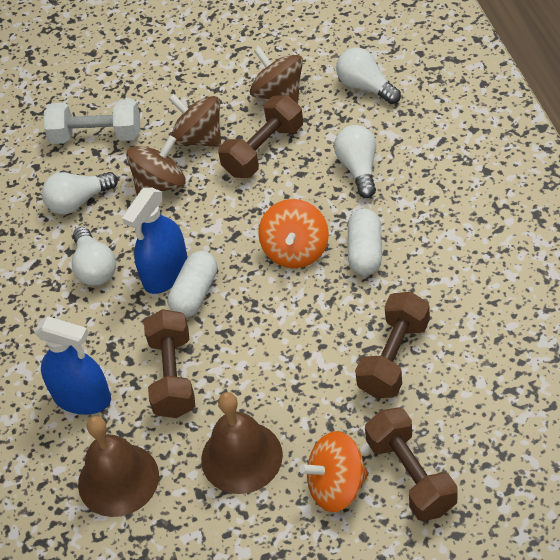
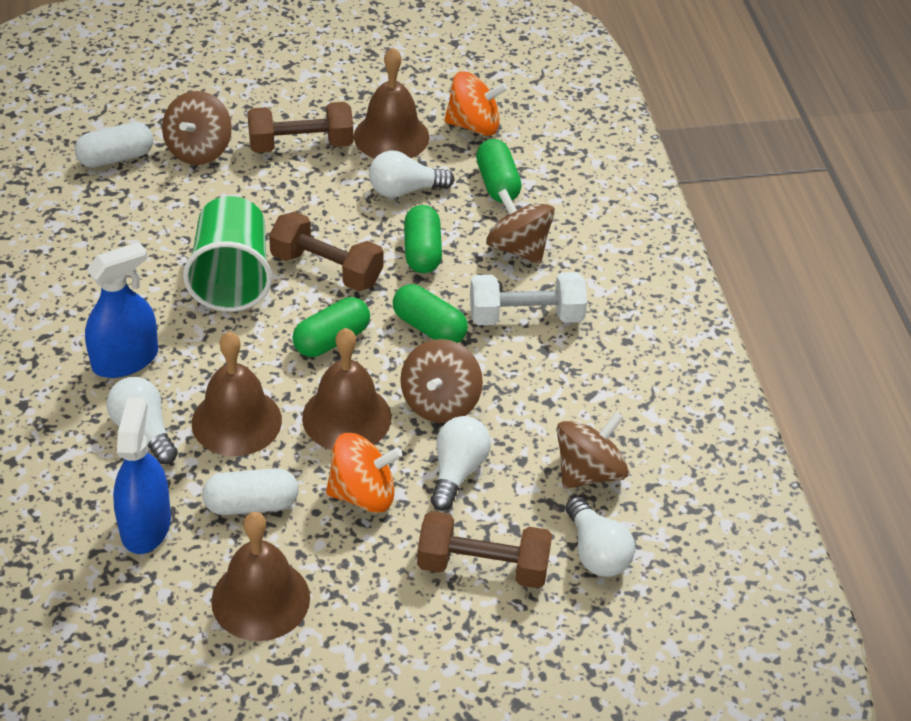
brown bell: [78,416,159,517] [201,392,283,494] = 2 -> [192,332,282,456] [211,512,310,641] [302,328,391,450] [354,47,429,159] = 4
brown dumbbell: [144,309,195,418] [218,95,303,178] [355,292,430,398] [365,407,457,521] = 4 -> [247,102,353,153] [269,211,384,291] [417,511,552,588] = 3
brown spinning top: [126,136,185,195] [169,94,221,147] [250,47,303,104] = 3 -> [162,91,232,165] [400,339,483,423] [486,189,555,264] [557,412,629,489] = 4
green capsule: none = 0 -> [292,297,370,357] [393,284,468,343] [404,205,442,273] [476,139,522,203] = 4
green cup: none = 0 -> [183,196,272,312] = 1

